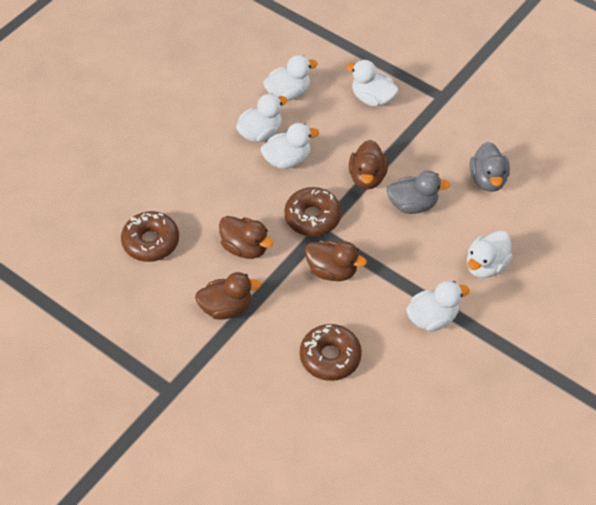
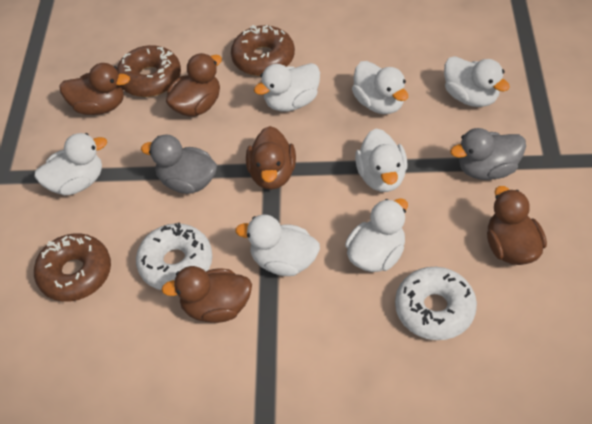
brown duck: [195,272,261,320] [219,216,273,259] [305,241,367,281] [349,140,388,189] = 4 -> [59,63,130,115] [161,266,252,323] [166,53,222,116] [246,126,296,190] [487,186,547,265] = 5
white donut: none = 0 -> [136,222,212,290] [395,267,477,340] = 2
white duck: [236,94,287,142] [261,123,319,169] [263,55,318,101] [346,60,399,107] [406,281,470,331] [467,231,513,278] = 6 -> [34,133,107,195] [235,215,320,276] [254,63,320,112] [345,198,408,272] [352,61,408,114] [355,128,408,192] [444,56,510,107] = 7

